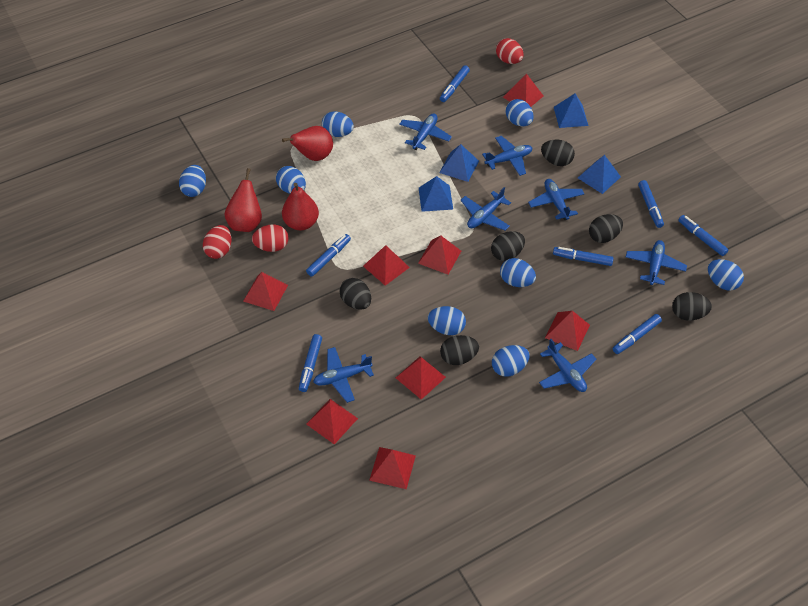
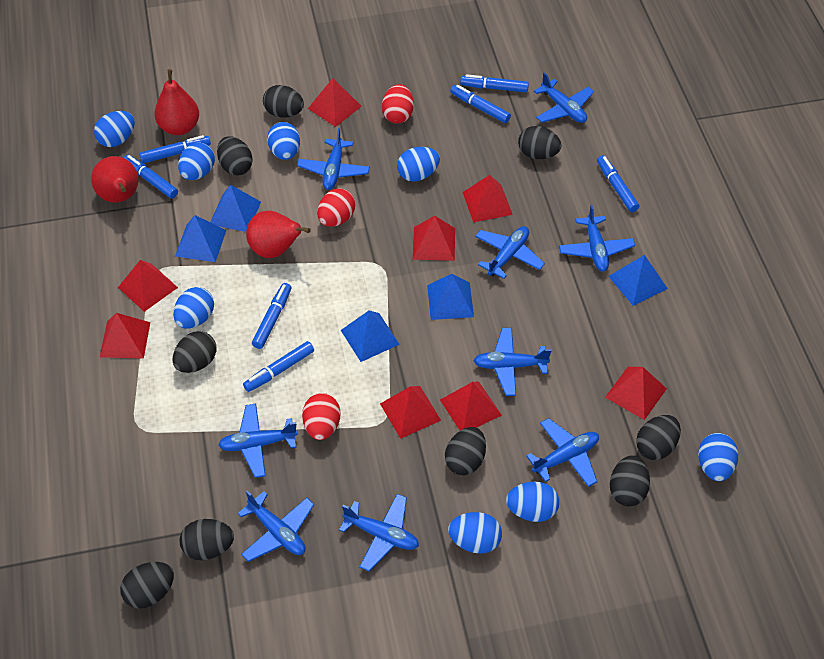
black egg: [340,278,371,310] [440,335,479,365] [491,231,525,261] [541,140,575,166] [589,214,623,243] [672,292,712,321] = 6 -> [120,562,174,609] [173,331,217,373] [179,519,234,560] [217,136,253,175] [263,85,304,118] [445,427,486,475] [518,126,562,159] [610,455,650,506] [636,415,681,460] = 9
blue plane: [313,347,374,403] [399,113,452,150] [460,187,511,230] [482,136,532,176] [528,179,584,220] [539,339,596,392] [626,240,687,285] = 7 -> [218,404,298,478] [238,491,314,562] [297,128,370,190] [339,494,419,572] [473,328,552,396] [475,226,545,279] [526,418,599,487] [534,72,594,123] [559,205,635,272] = 9
blue pyramid: [419,176,453,212] [439,144,479,182] [554,94,589,128] [578,155,621,194] = 4 -> [175,215,226,262] [210,185,261,232] [341,311,400,362] [427,274,474,320] [608,255,668,306] = 5

